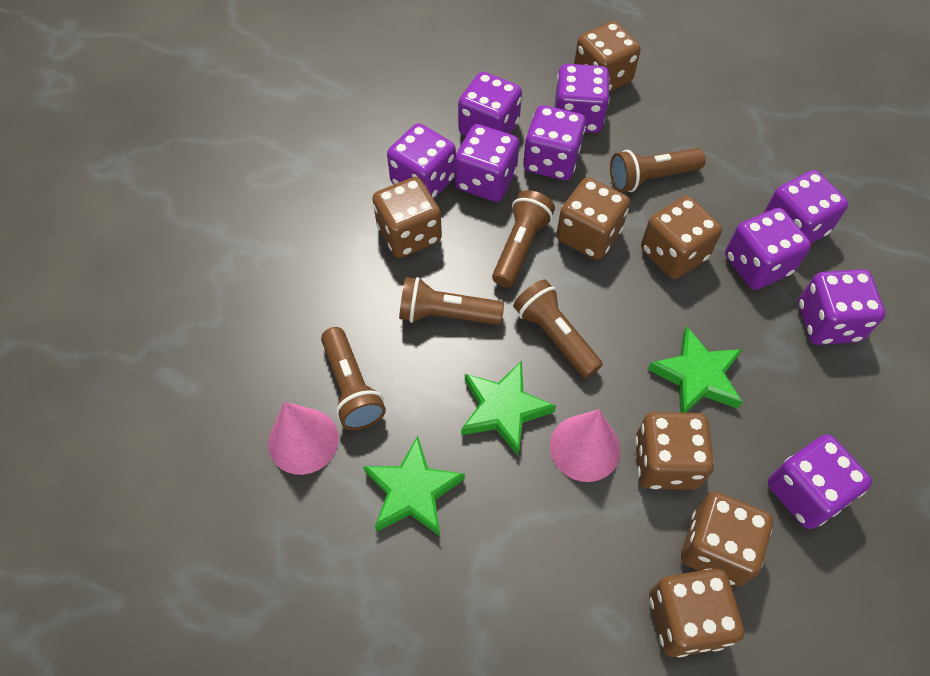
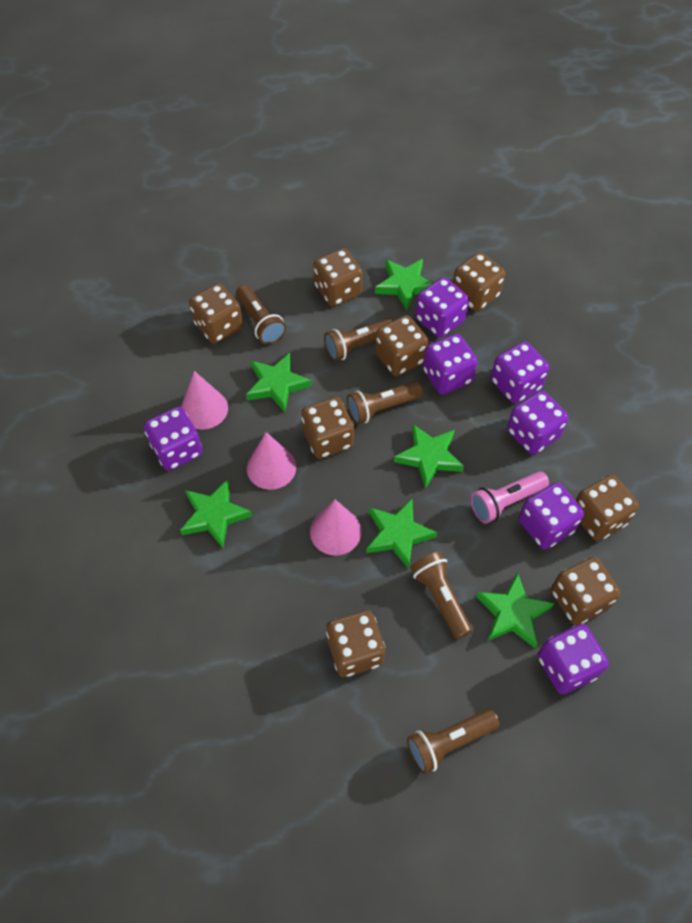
brown dice: [372,177,442,258] [556,177,630,260] [574,21,641,92] [635,412,714,490] [641,196,722,279] [649,568,744,657] [681,492,773,586] = 7 -> [189,283,243,344] [301,397,354,459] [313,248,363,307] [326,610,385,677] [375,315,428,376] [453,252,505,312] [551,557,620,625] [576,475,639,541] = 8
green star: [363,436,465,536] [461,360,556,455] [648,327,743,413] = 3 -> [180,479,252,548] [246,353,312,412] [366,499,438,569] [375,259,432,310] [394,424,464,488] [476,572,554,648] = 6
pink cone: [268,402,339,475] [550,409,621,482] = 2 -> [181,371,228,430] [247,432,296,490] [310,499,362,556] = 3
pink flashlight: none = 0 -> [470,471,549,524] = 1
purple dice: [387,123,456,199] [455,124,519,202] [458,72,522,136] [523,105,586,180] [555,64,610,133] [725,208,811,290] [764,170,848,244] [768,434,872,529] [798,269,885,345] = 9 -> [144,406,203,471] [415,277,469,338] [423,334,478,395] [491,341,549,404] [507,390,568,455] [519,482,584,550] [538,624,609,694] = 7

